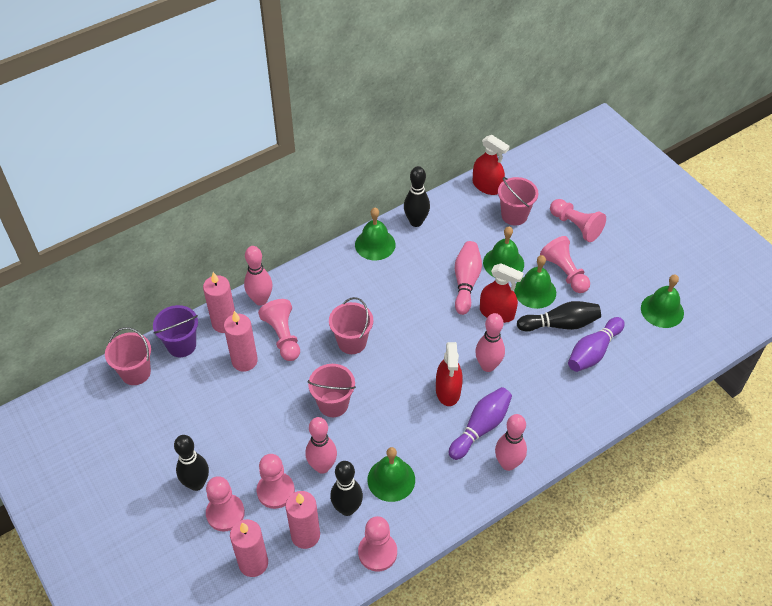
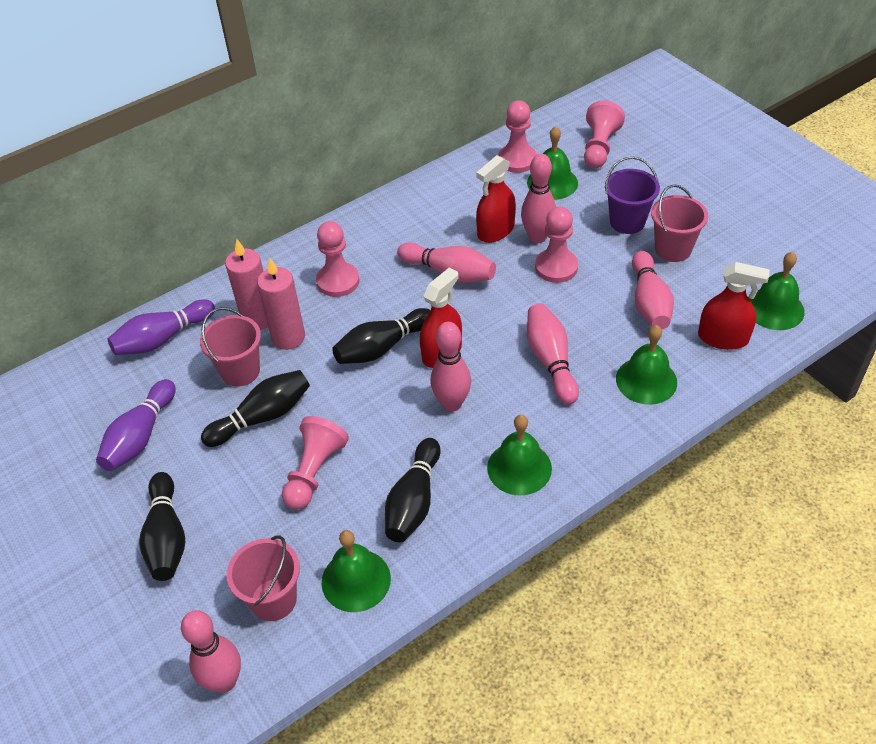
pink bowling pin: [244,246,272,306] [305,417,337,474] [455,241,482,315] [475,313,505,372] [495,414,527,471] = 5 -> [181,610,241,693] [397,243,496,283] [431,322,471,412] [521,154,556,243] [527,303,579,405] [632,251,674,330] = 6
pink bucket: [105,327,151,385] [308,364,356,417] [329,297,373,354] [498,177,538,226] = 4 -> [200,307,261,387] [227,535,300,621] [651,184,708,262] = 3
pink candle: [203,272,235,333] [224,311,258,372] [230,519,268,577] [285,491,320,549] = 4 -> [225,239,268,330] [257,258,305,350] = 2
pink pawn: [206,476,245,531] [257,454,295,509] [258,299,300,361] [358,516,397,571] [540,236,590,293] [550,199,606,242] = 6 -> [282,416,349,509] [316,221,359,297] [498,101,537,173] [535,207,578,283] [584,100,625,168] = 5

